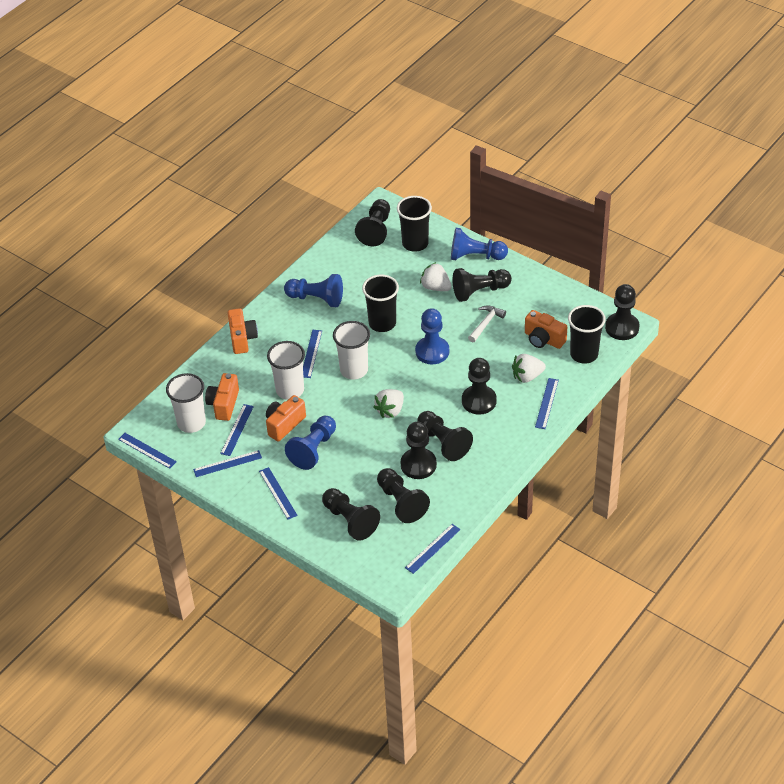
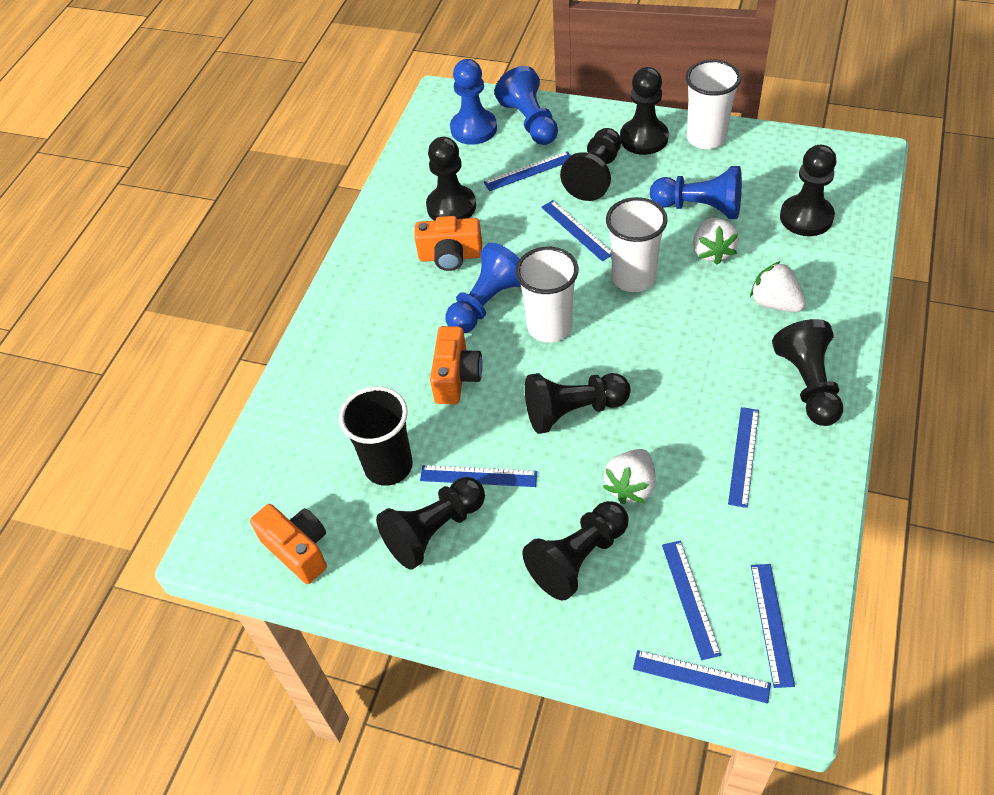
black cup: [362,275,399,332] [397,196,432,252] [568,305,606,364] = 3 -> [339,386,413,486] = 1
orange camera: [205,373,239,421] [228,308,258,354] [266,395,306,442] [525,310,567,349] = 4 -> [250,504,327,584] [414,216,482,271] [430,326,483,404] = 3
white hammer: [468,305,506,342] = 1 -> none = 0

